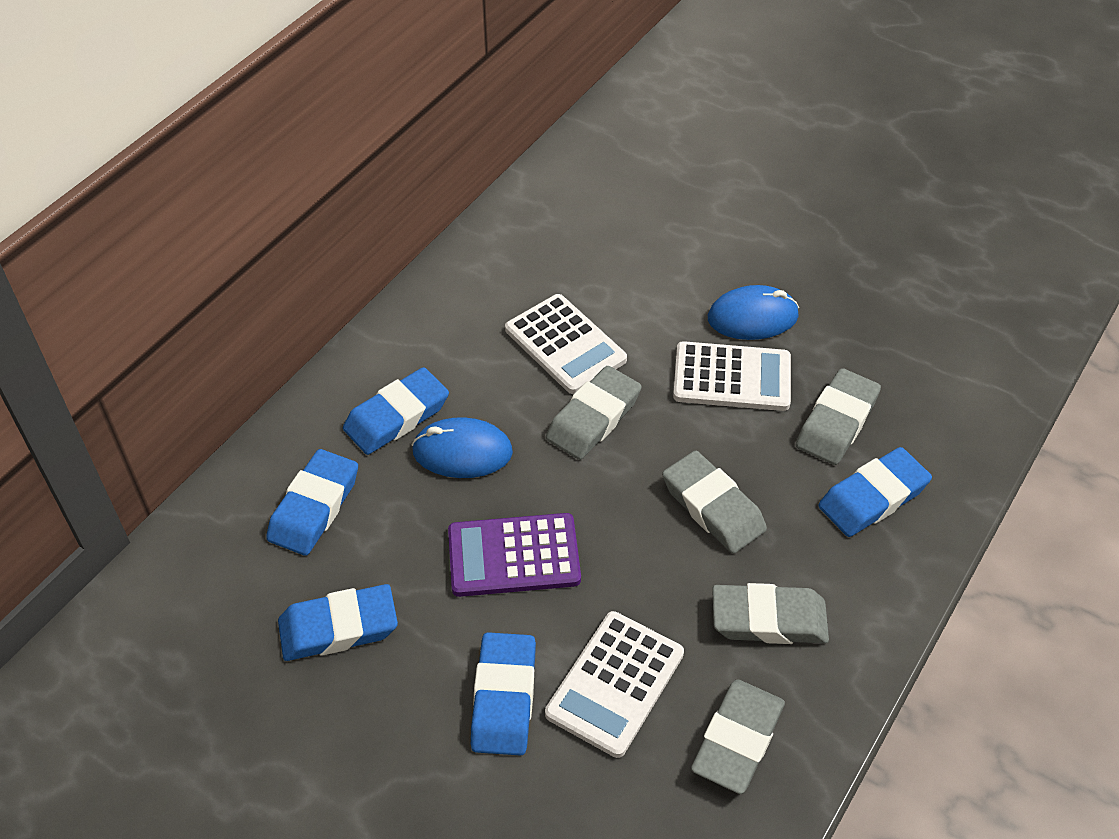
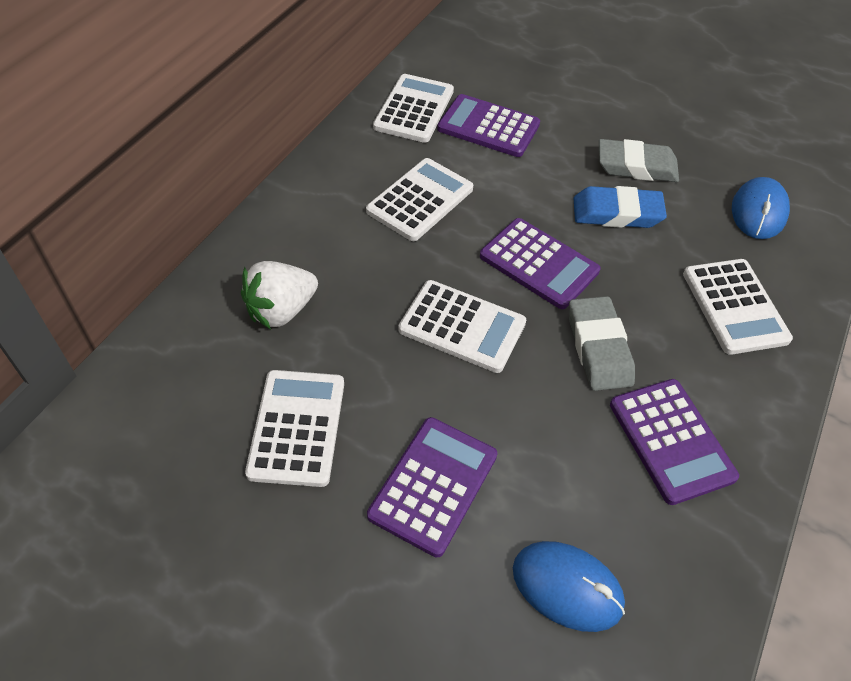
blue eraser: [266,449,358,556] [278,584,398,661] [343,367,449,455] [471,632,536,756] [818,447,932,537] = 5 -> [573,186,667,228] = 1
grey eraser: [546,366,642,460] [662,451,767,553] [691,679,785,794] [712,583,829,644] [796,368,881,465] = 5 -> [569,296,635,391] [599,139,679,182] = 2
purple calculator: [448,513,581,597] = 1 -> [367,417,497,557] [437,94,540,157] [480,218,601,309] [610,379,739,505] = 4
white calculator: [505,294,627,394] [545,611,684,758] [673,341,791,411] = 3 -> [245,370,344,487] [366,158,473,241] [373,74,454,143] [398,280,526,373] [683,259,793,355] = 5
white strawberry: none = 0 -> [241,261,318,329] = 1

